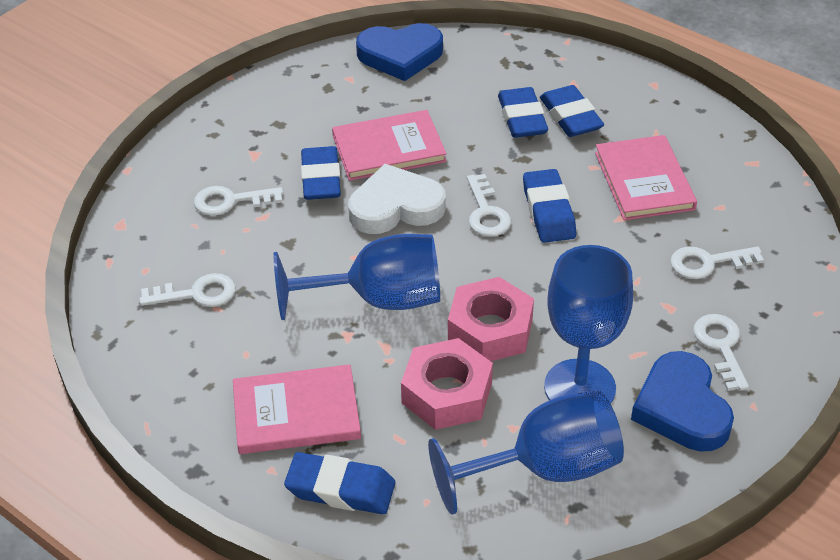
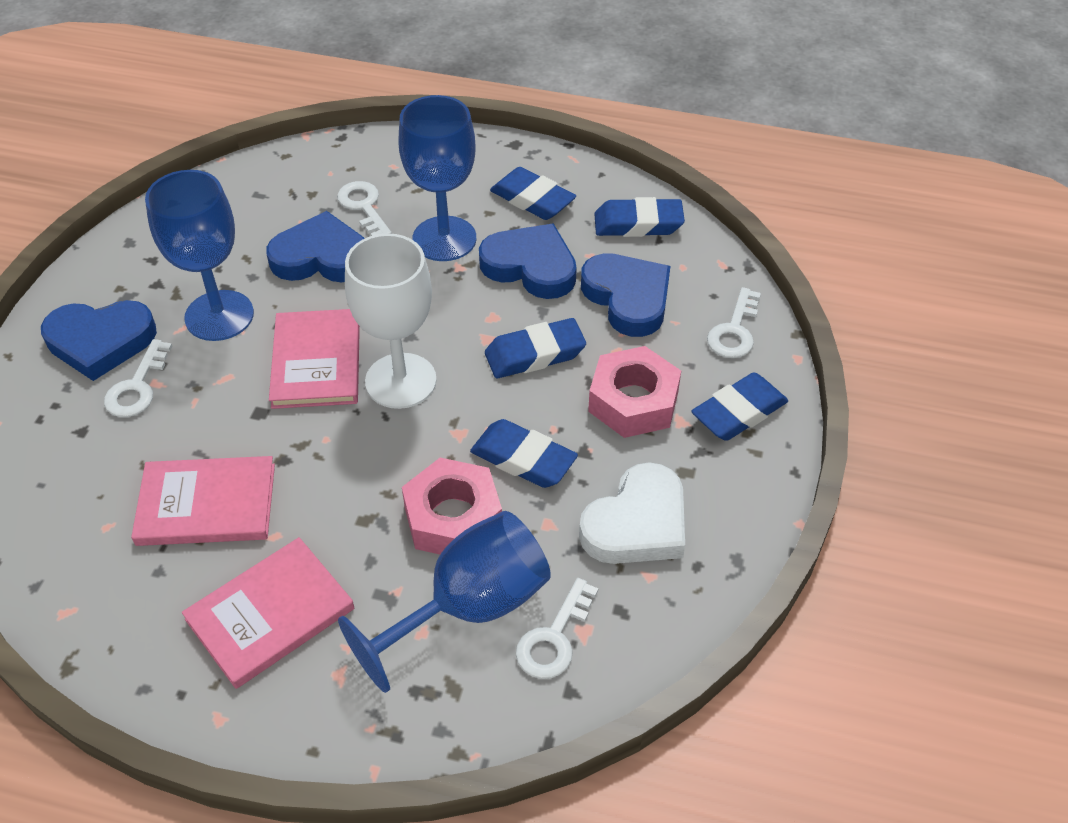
blue heart: [356,23,443,81] [631,351,734,452] = 2 -> [41,300,157,381] [266,211,365,282] [479,224,577,299] [581,253,670,337] = 4
white goblet: none = 0 -> [345,233,437,409] = 1
white key: [139,273,236,307] [194,186,283,216] [467,174,511,237] [670,246,764,279] [694,314,749,391] = 5 -> [104,339,172,417] [337,181,392,236] [516,578,598,679] [707,287,761,358] = 4

